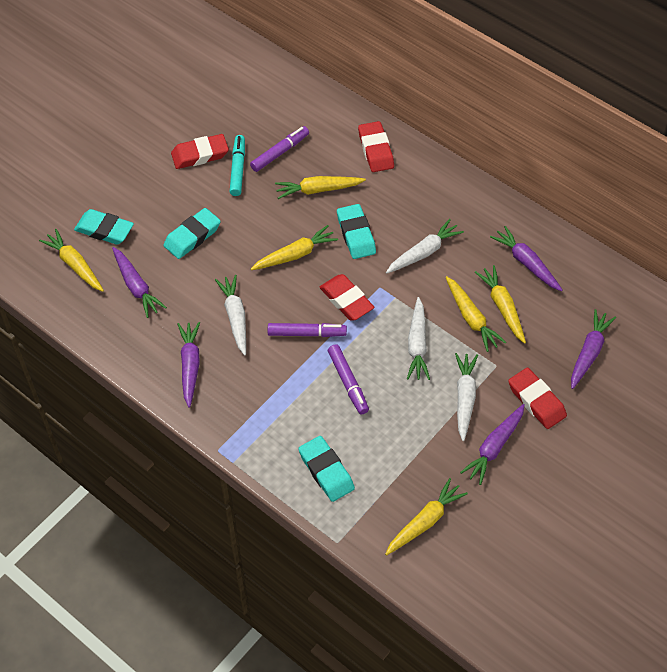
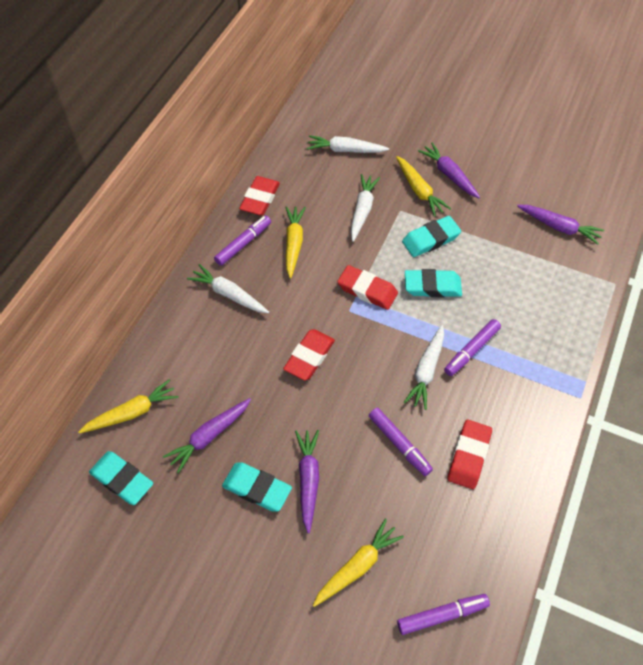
purple carrot: [112,247,167,318] [178,322,200,408] [460,404,525,485] [490,226,563,291] [571,309,616,389] = 5 -> [163,398,251,473] [295,430,319,533] [418,143,480,198] [517,205,604,245] = 4
purple marker: [250,126,309,172] [268,323,347,337] [328,344,369,414] = 3 -> [214,215,271,266] [369,408,433,476] [397,594,490,635] [444,319,501,376] = 4
turquoise marker: [230,135,245,196] = 1 -> none = 0
yellow carrot: [39,229,104,292] [251,225,338,270] [275,176,366,199] [385,478,468,556] [446,276,506,352] [475,265,526,344] = 6 -> [78,379,179,433] [286,206,306,278] [313,518,404,607] [396,156,451,217] = 4

